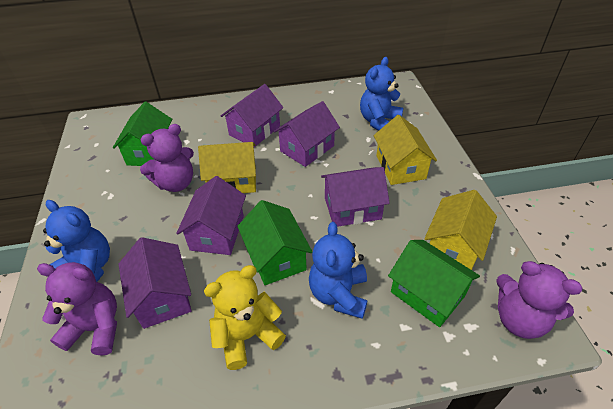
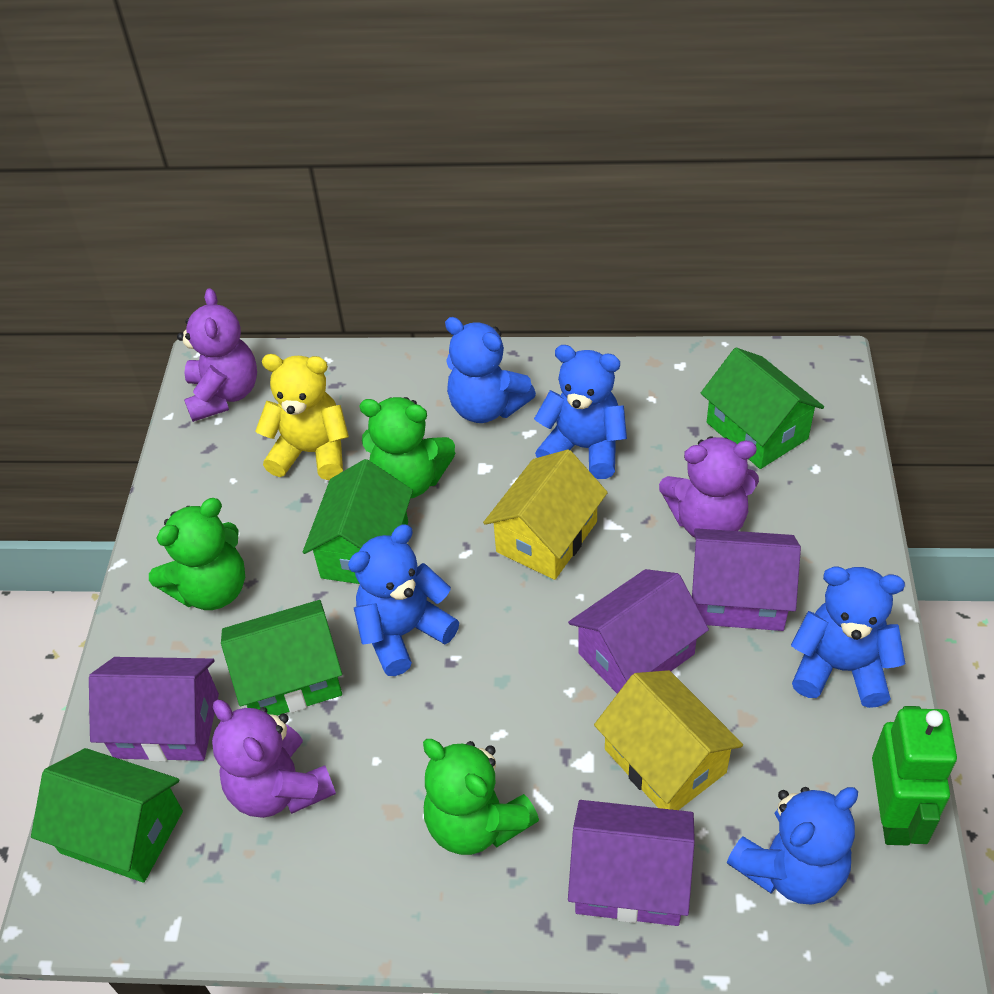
blue teddy bear: [43,200,110,282] [309,222,367,319] [360,57,403,131] = 3 -> [348,525,459,676] [445,317,536,423] [534,345,627,479] [727,787,858,905] [791,567,905,708] = 5
green house: [113,102,172,166] [237,200,313,285] [388,240,480,327] = 3 -> [31,748,183,883] [221,600,342,716] [303,459,413,584] [701,347,824,469] = 4
green robot: none = 0 -> [872,706,957,845] = 1
green teddy bear: none = 0 -> [149,498,245,610] [360,397,455,498] [423,739,539,855] = 3
purple house: [119,237,192,329] [176,176,246,255] [221,84,283,147] [274,101,340,167] [321,167,390,227] = 5 -> [89,657,219,762] [568,569,709,694] [568,800,695,926] [692,528,801,631] = 4
yellow house: [198,142,256,193] [374,115,437,185] [424,190,497,270] = 3 -> [483,449,608,580] [594,670,743,810] = 2

